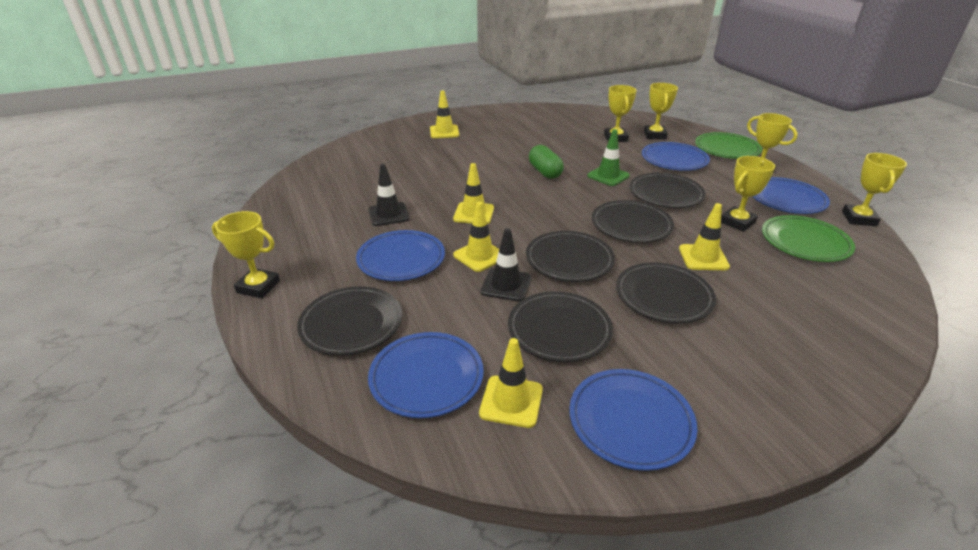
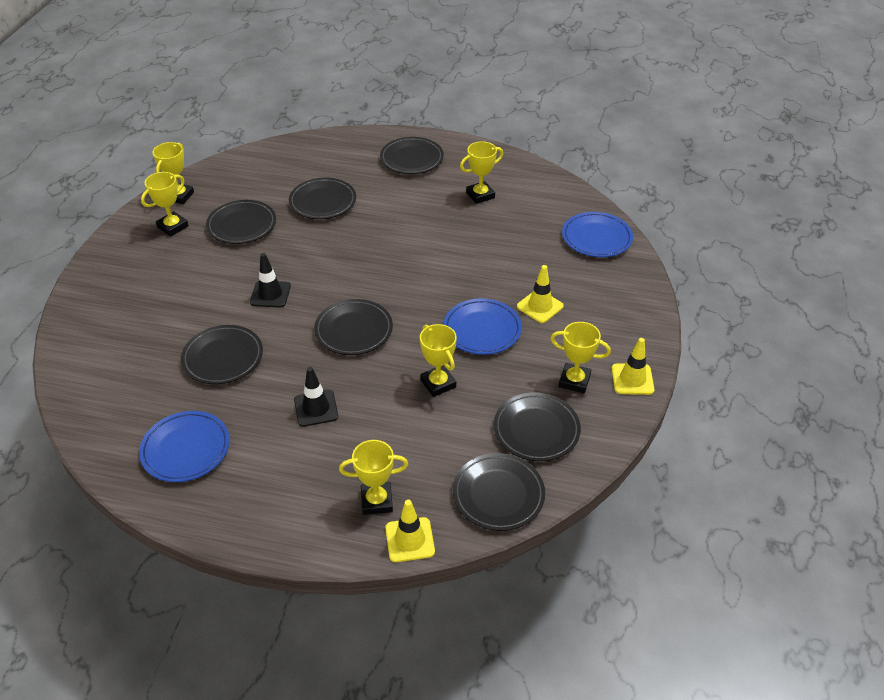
black plate: [297,286,402,356] [508,291,613,362] [526,231,615,282] [592,200,674,243] [616,262,716,324] [629,173,705,208] = 6 -> [181,325,263,384] [206,200,276,244] [289,178,356,219] [314,299,393,355] [380,137,444,174] [453,453,545,531] [494,393,581,461] = 7
blue plate: [356,230,445,281] [368,332,484,418] [569,369,697,471] [642,142,710,171] [752,177,830,214] = 5 -> [139,411,230,482] [443,298,522,355] [562,212,633,257] = 3
green capsule: [529,145,564,179] = 1 -> none = 0
green plate: [695,132,762,159] [762,215,855,262] = 2 -> none = 0
green traffic cone: [587,129,630,186] = 1 -> none = 0
yellow traffic cone: [430,90,459,138] [453,163,494,224] [453,202,499,272] [479,338,543,428] [679,203,730,270] = 5 -> [385,500,435,562] [517,265,564,323] [612,338,654,395] = 3

